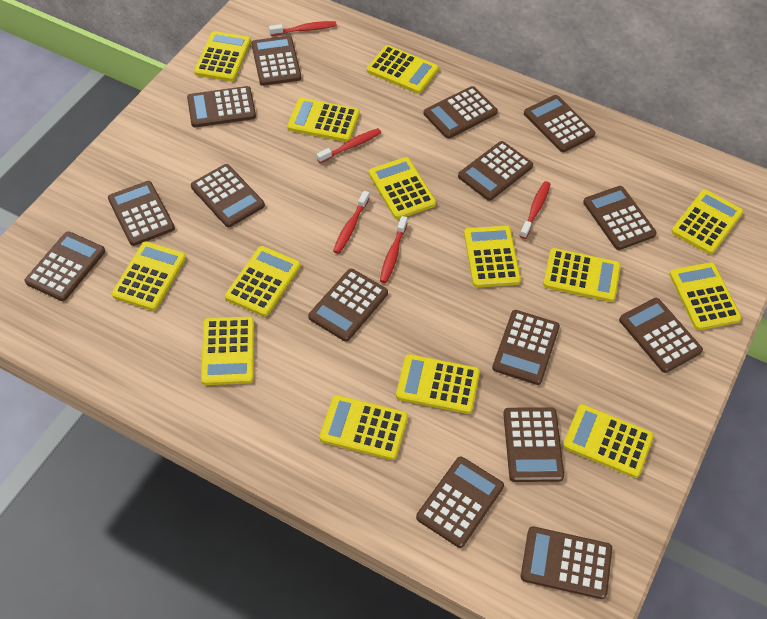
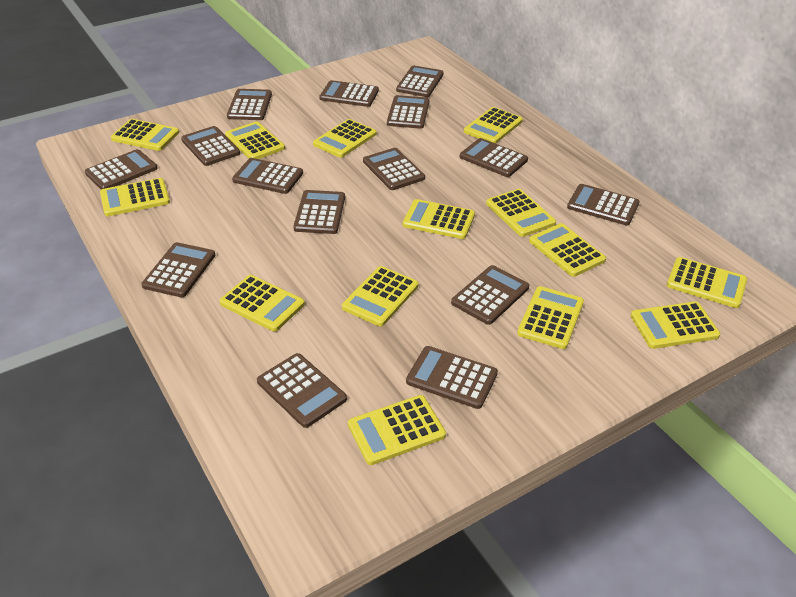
red toothbrush: [269,21,337,36] [317,128,381,163] [333,191,370,254] [380,216,407,283] [520,181,550,239] = 5 -> none = 0

